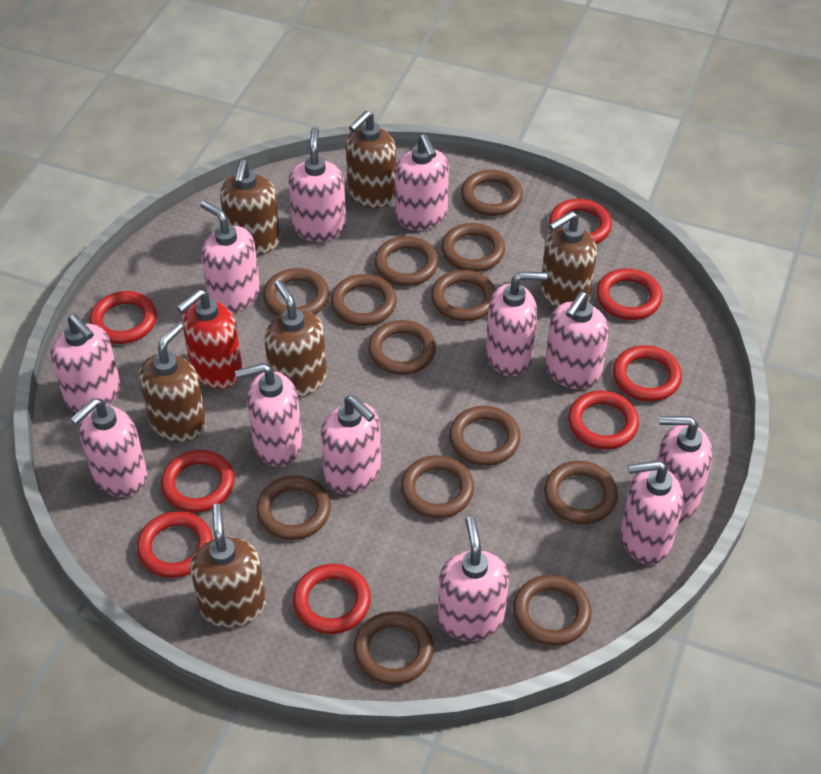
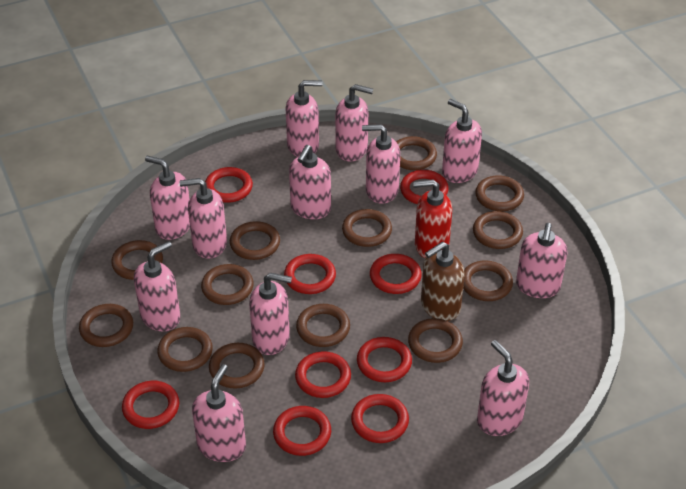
brown soap dispenser: [139,323,207,442] [190,503,266,628] [220,160,280,255] [265,280,327,398] [346,111,396,208] [541,211,597,307] = 6 -> [421,241,465,321] = 1
red ring: [90,291,157,344] [137,511,213,578] [161,450,235,513] [293,564,371,634] [549,199,612,244] [568,390,639,449] [596,268,662,320] [613,345,682,402] = 8 -> [122,381,179,429] [205,167,253,203] [273,406,331,456] [284,254,336,294] [295,351,351,398] [351,394,409,443] [357,337,412,382] [370,254,422,294] [400,170,449,204] = 9

